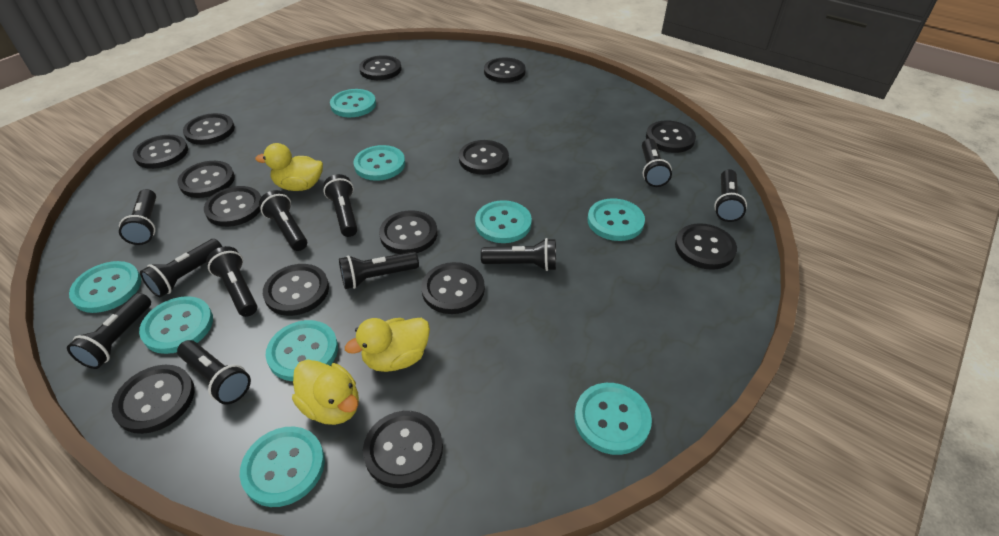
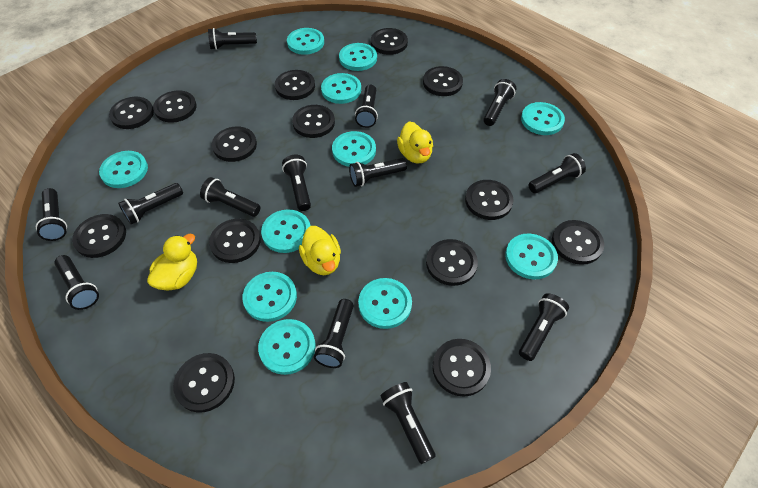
black flashlight: [67,293,151,369] [119,189,156,245] [140,239,222,297] [177,340,251,405] [206,246,257,317] [259,190,307,251] [323,174,358,237] [339,252,419,289] [481,238,556,271] [642,138,672,187] [714,169,747,222] = 11 -> [36,188,67,241] [54,255,99,310] [118,183,183,224] [200,177,261,217] [208,28,257,50] [282,155,311,211] [314,299,354,368] [349,158,407,187] [355,85,378,128] [380,382,435,464] [484,79,516,126] [519,293,569,361] [528,153,586,193] = 13
turquoise button: [69,261,141,313] [139,296,213,354] [240,427,325,507] [266,320,338,381] [330,89,376,117] [353,145,405,181] [475,200,532,243] [574,383,652,455] [588,198,645,241] = 9 -> [99,151,148,188] [242,272,297,322] [258,319,316,375] [261,210,310,253] [287,28,324,55] [321,73,361,104] [332,131,376,167] [339,43,377,71] [358,278,412,329] [505,233,558,279] [521,102,565,135] = 11

